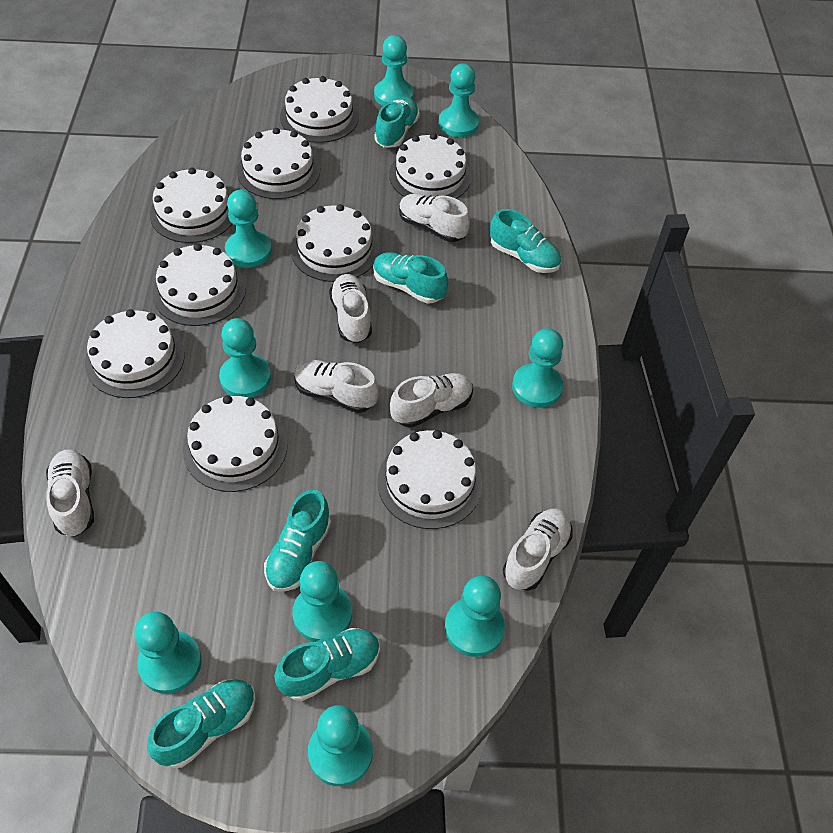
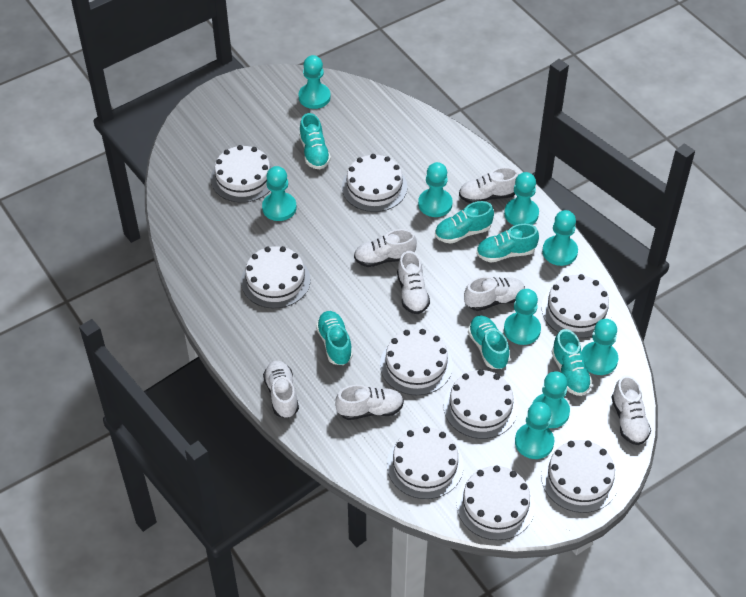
white shoe: [46,450,94,536] [294,360,379,413] [329,274,372,343] [390,373,473,428] [399,194,470,242] [503,508,572,591] = 6 -> [263,361,299,418] [335,385,404,420] [354,229,417,267] [397,251,430,314] [459,167,519,203] [464,276,525,311] [611,375,651,445] = 7

